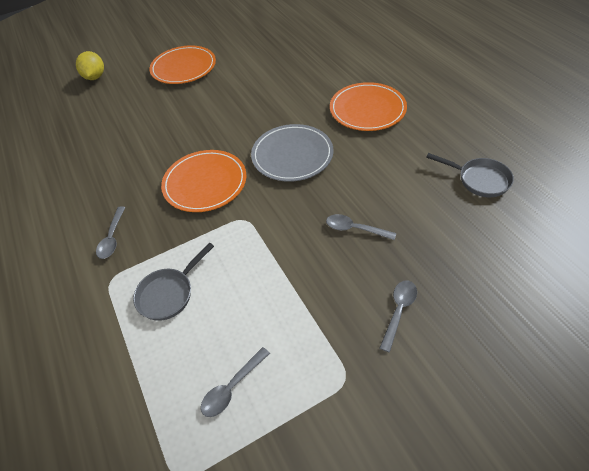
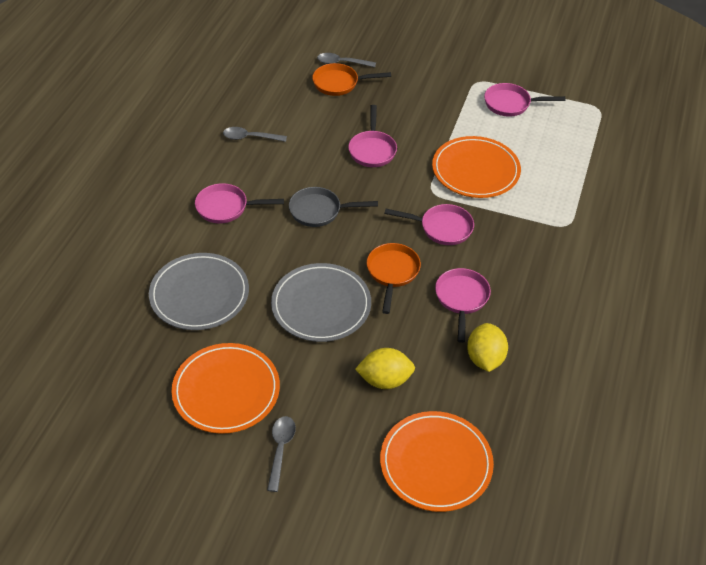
grey pan: [133,243,214,321] [426,153,514,197] = 2 -> [289,187,378,227] = 1
grey plate: [251,124,333,182] = 1 -> [149,253,249,330] [271,263,371,342] = 2
grey spoon: [96,206,126,259] [201,347,270,417] [326,214,396,240] [380,280,417,352] = 4 -> [223,127,287,142] [267,416,296,492] [317,53,376,67] = 3
orange pan: none = 0 -> [312,63,391,96] [367,243,421,314] = 2
pink pan: none = 0 -> [195,183,284,224] [348,105,397,167] [384,204,474,245] [435,268,491,343] [484,83,565,117] = 5
yellow lemon: [76,51,104,80] = 1 -> [355,348,415,389] [467,323,508,372] = 2

